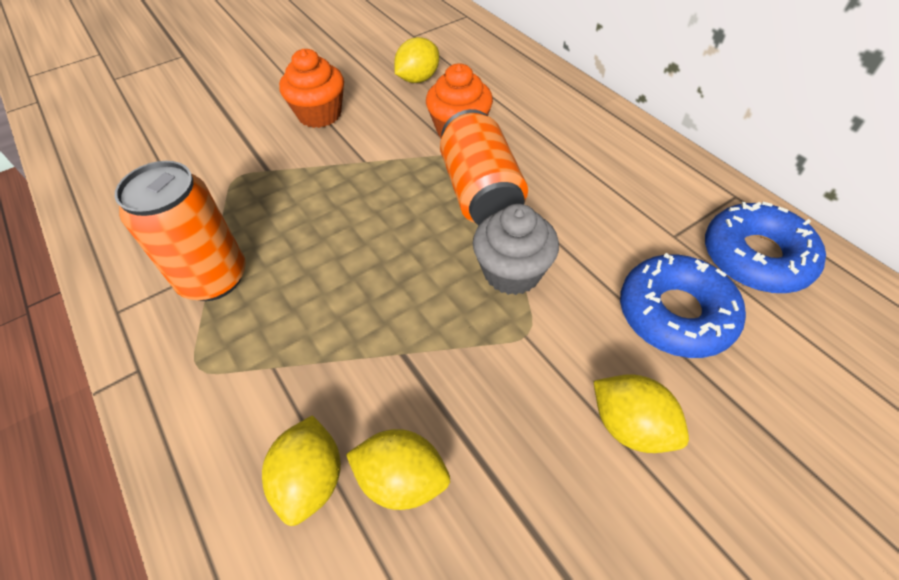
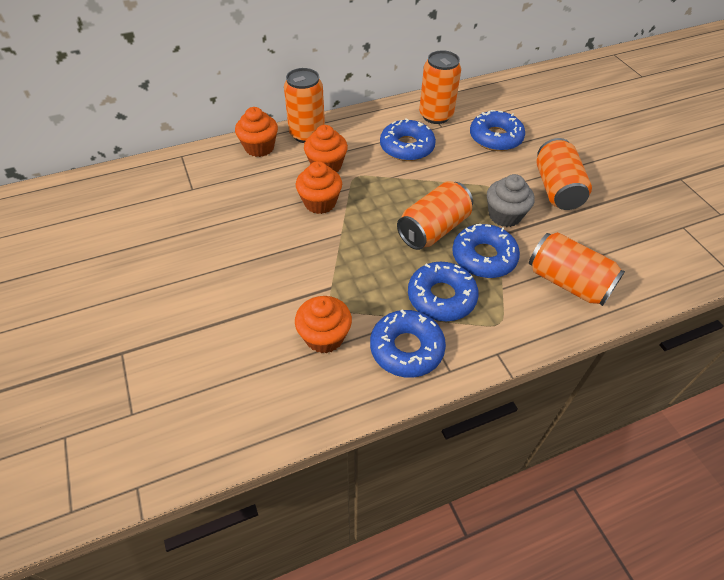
blue donut: [620,253,746,358] [705,202,826,293] = 2 -> [370,310,446,378] [380,118,436,161] [408,262,479,321] [452,224,520,278] [470,110,525,151] = 5
orange can: [115,161,246,301] [440,109,528,225] = 2 -> [284,68,325,143] [397,181,473,250] [419,50,461,124] [529,232,625,306] [536,138,592,210] = 5
orange cupcake: [279,49,344,128] [426,63,493,138] = 2 -> [235,107,278,157] [295,296,352,353] [296,161,342,214] [304,125,348,172] = 4
yellow lemon: [262,415,341,526] [346,429,450,510] [394,37,439,83] [593,374,689,453] = 4 -> none = 0

